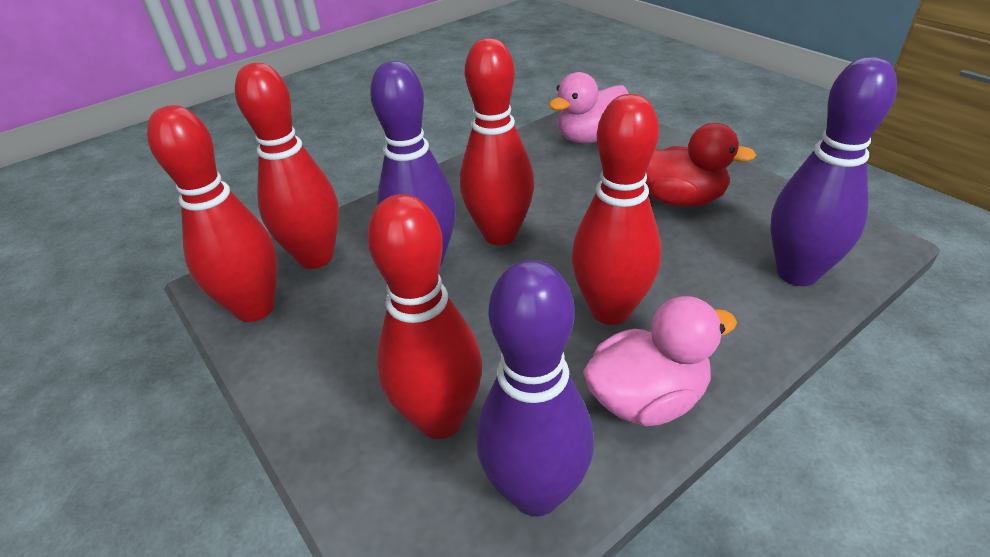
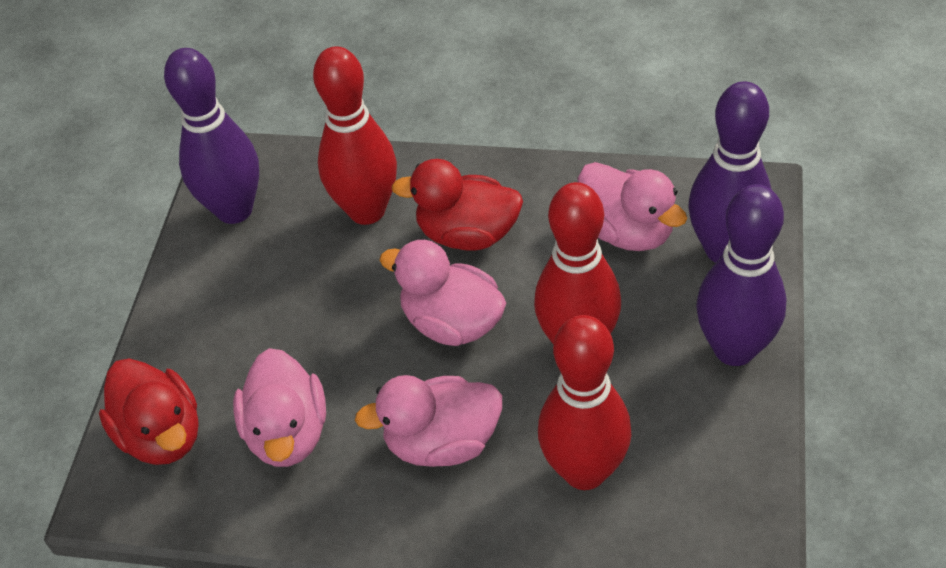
pink duck: [549,72,629,144] [583,296,737,426] = 2 -> [233,348,326,467] [355,375,502,467] [380,240,506,346] [578,162,687,251] = 4
red bowling pin: [147,105,278,322] [235,63,339,269] [367,194,482,439] [460,38,534,245] [571,94,661,325] = 5 -> [313,46,397,225] [534,182,621,345] [538,315,632,490] = 3
red duck: [645,123,756,207] = 1 -> [99,359,199,465] [391,159,523,251] = 2

